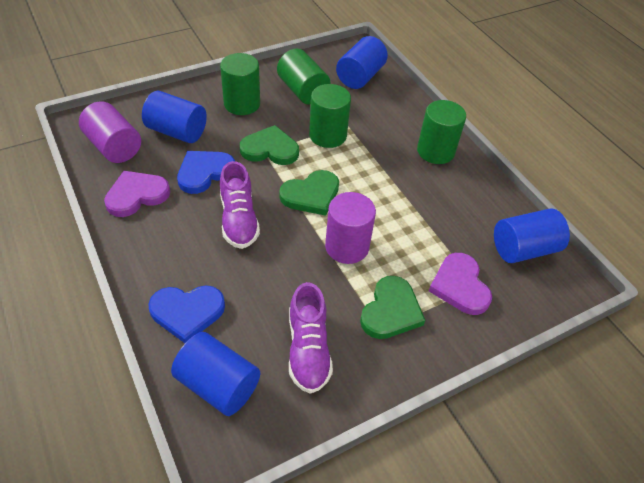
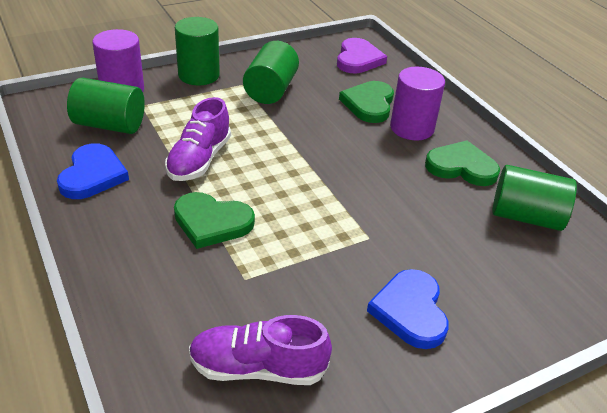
blue cylinder: [142,91,207,143] [171,332,260,416] [336,36,388,89] [494,208,570,263] = 4 -> none = 0
purple heart: [104,171,170,217] [429,253,492,315] = 2 -> [337,38,387,74] = 1

